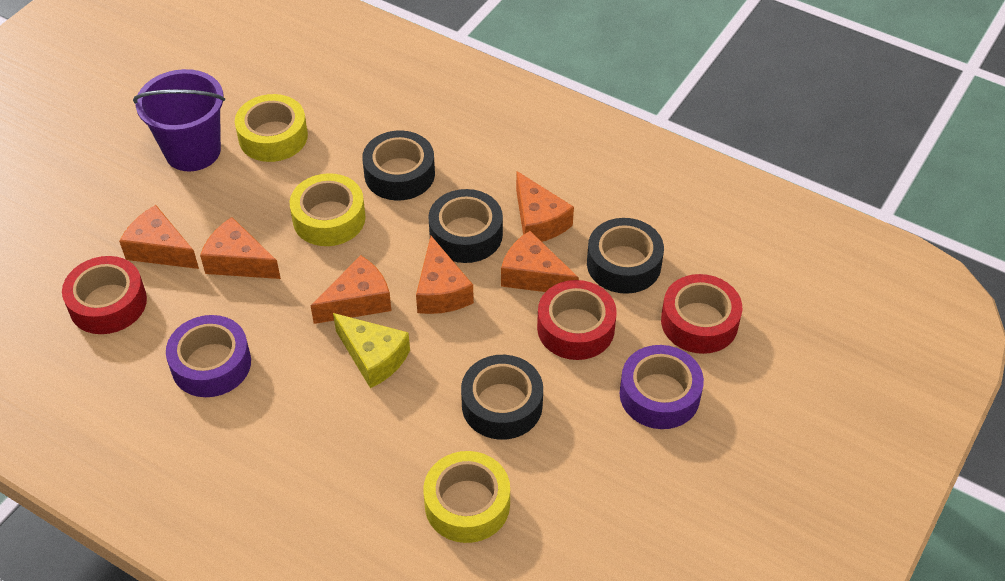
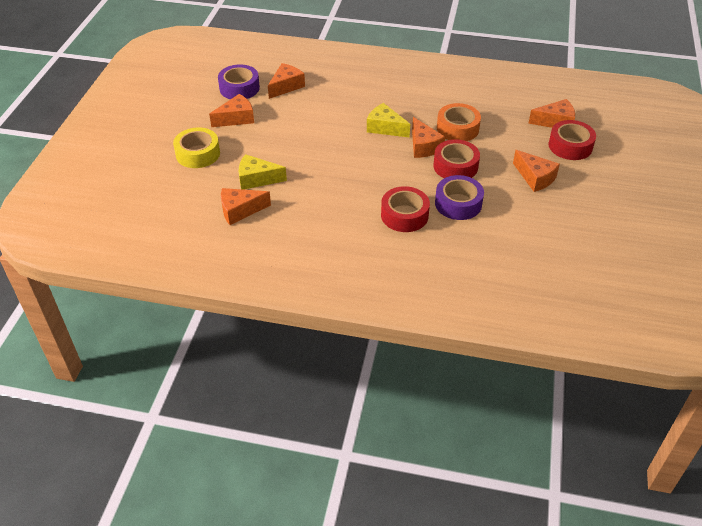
black tape: [362,130,435,201] [428,189,503,263] [461,355,543,440] [587,218,664,294] = 4 -> none = 0
orange tape: none = 0 -> [437,103,481,141] = 1
purple bucket: [133,69,225,171] = 1 -> none = 0
yellow cheese: [333,313,410,388] = 1 -> [239,154,287,190] [367,103,410,137] = 2
yellow tape: [235,94,308,162] [290,173,366,246] [423,451,510,543] = 3 -> [173,127,220,168] = 1

